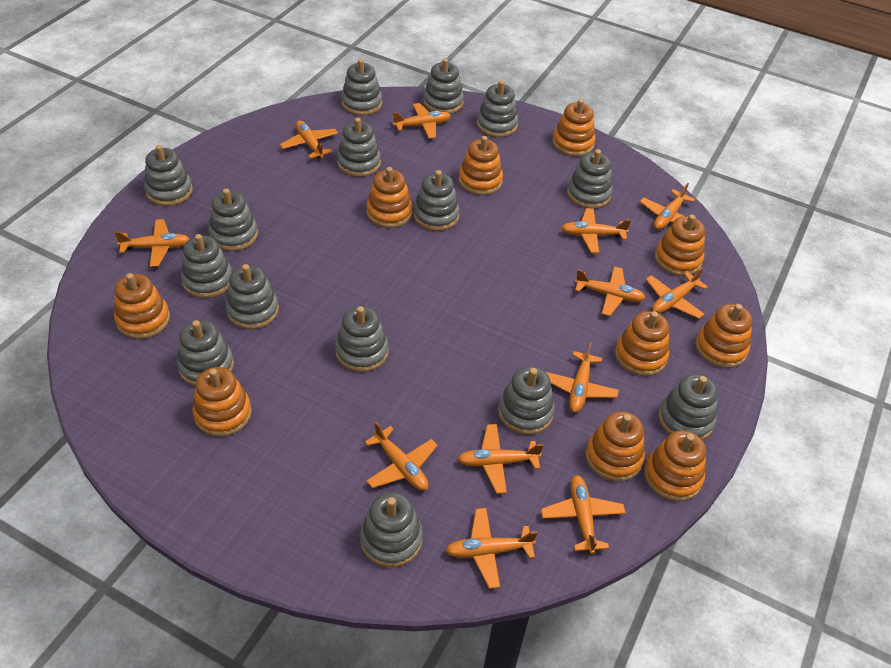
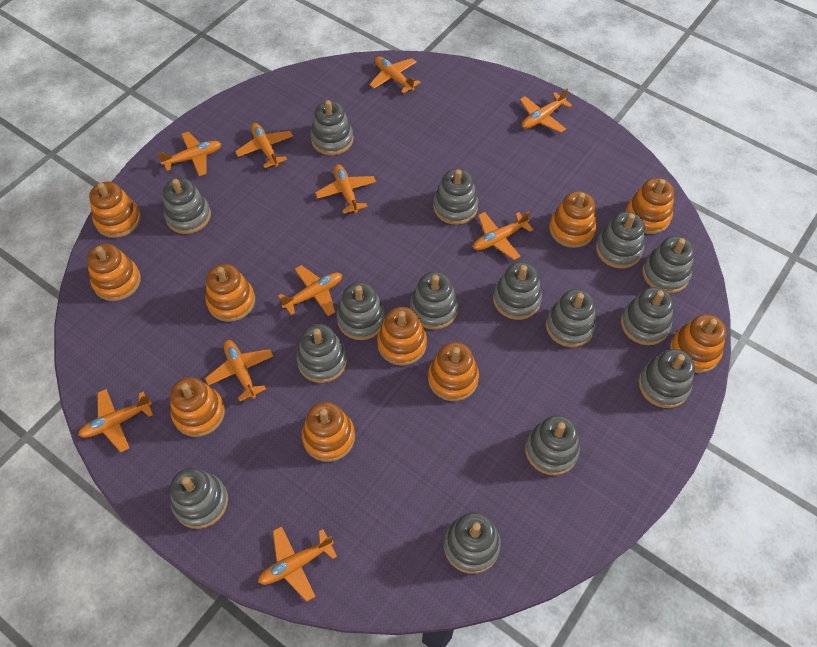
orange plane: [115,219,189,267] [280,121,338,159] [365,422,438,491] [392,103,451,139] [445,508,537,589] [458,424,543,494] [541,475,626,554] [546,342,619,413] [561,208,631,253] [575,266,645,316] [640,183,695,230] [645,268,708,319] = 12 -> [78,389,153,452] [158,132,221,176] [205,340,273,401] [235,123,293,168] [258,526,337,602] [278,265,342,316] [315,164,376,214] [369,56,421,94] [473,211,533,260] [520,88,572,133] = 10

